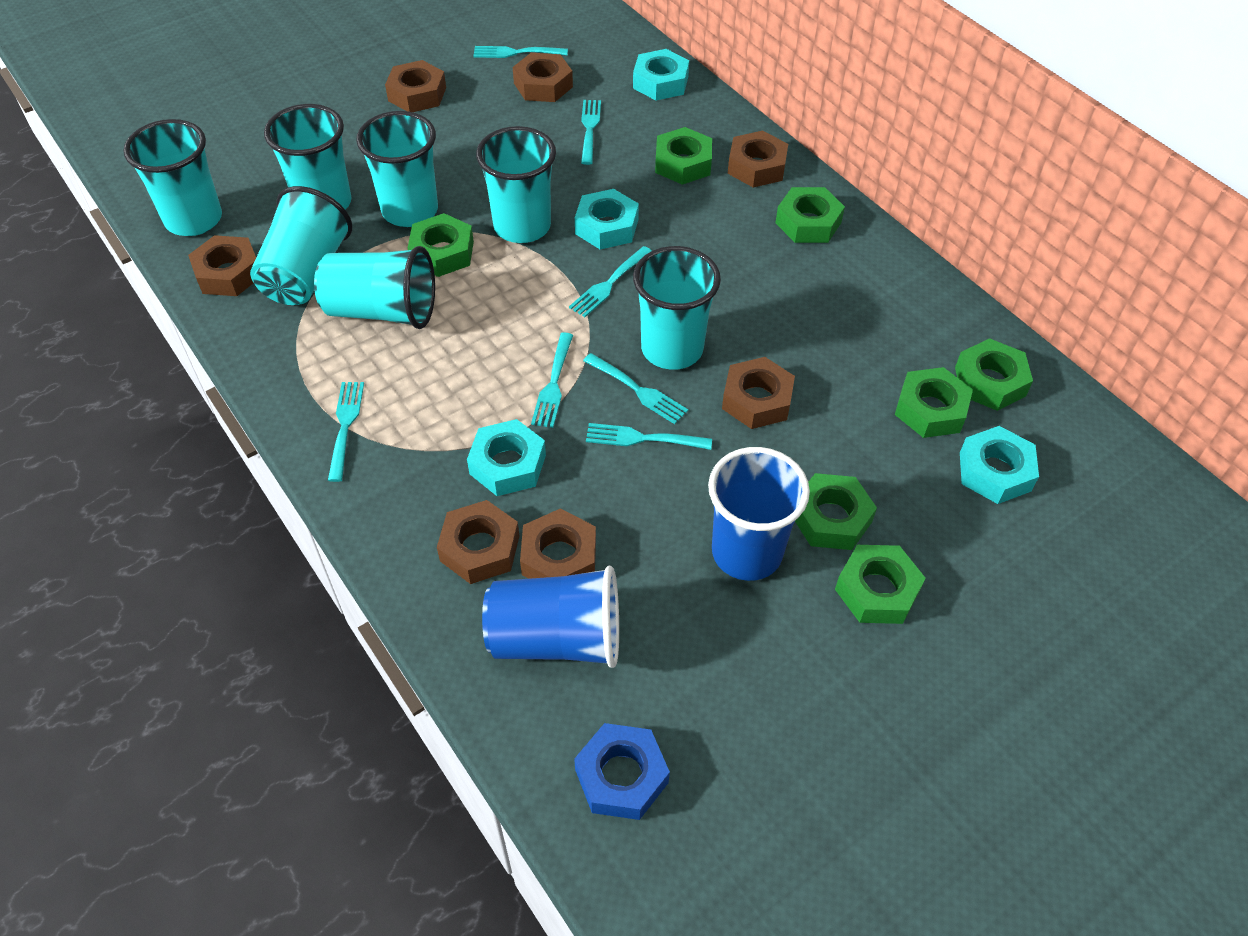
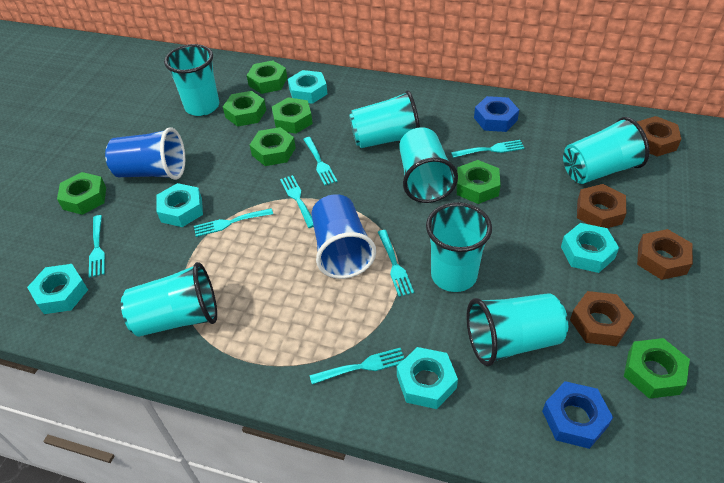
blue nut: [574,723,670,820] = 1 -> [474,96,519,132] [542,381,613,449] = 2
brown nut: [188,235,256,296] [385,60,446,112] [437,500,519,584] [513,53,573,102] [520,508,596,579] [722,357,795,429] [728,131,788,187] = 7 -> [570,291,635,346] [577,184,626,228] [637,116,681,157] [637,229,693,280] = 4
turquoise nut: [467,419,546,496] [575,189,639,250] [633,49,689,100] [960,426,1039,504] = 4 -> [27,264,88,314] [157,183,203,227] [288,70,327,104] [397,347,458,409] [561,223,619,273] = 5

